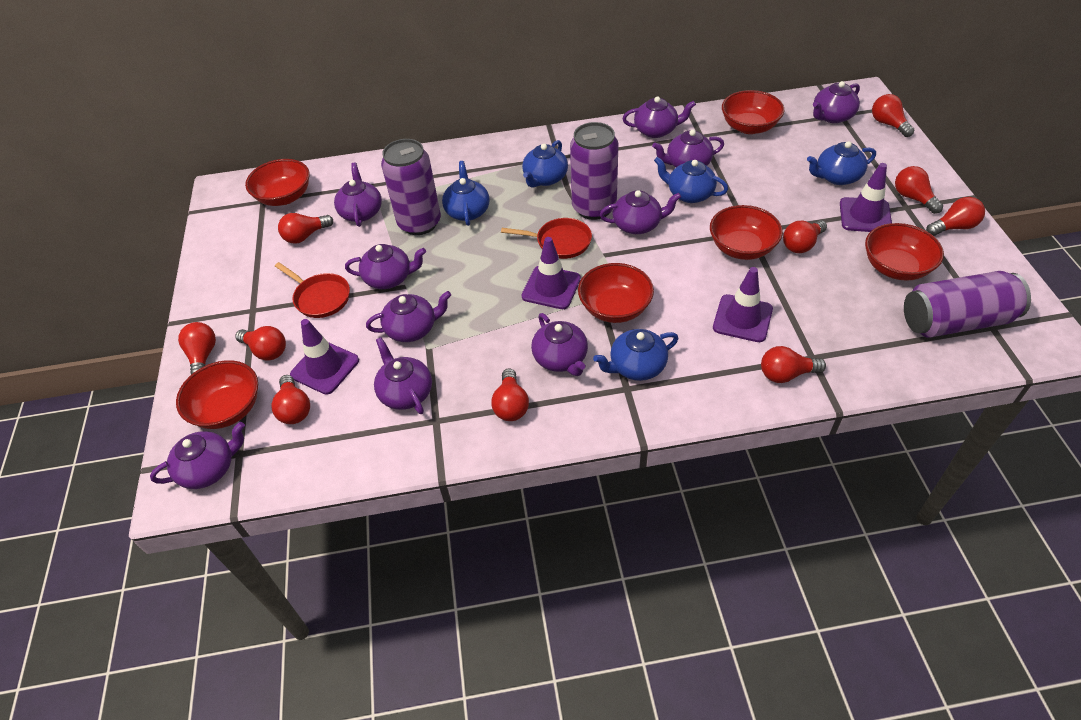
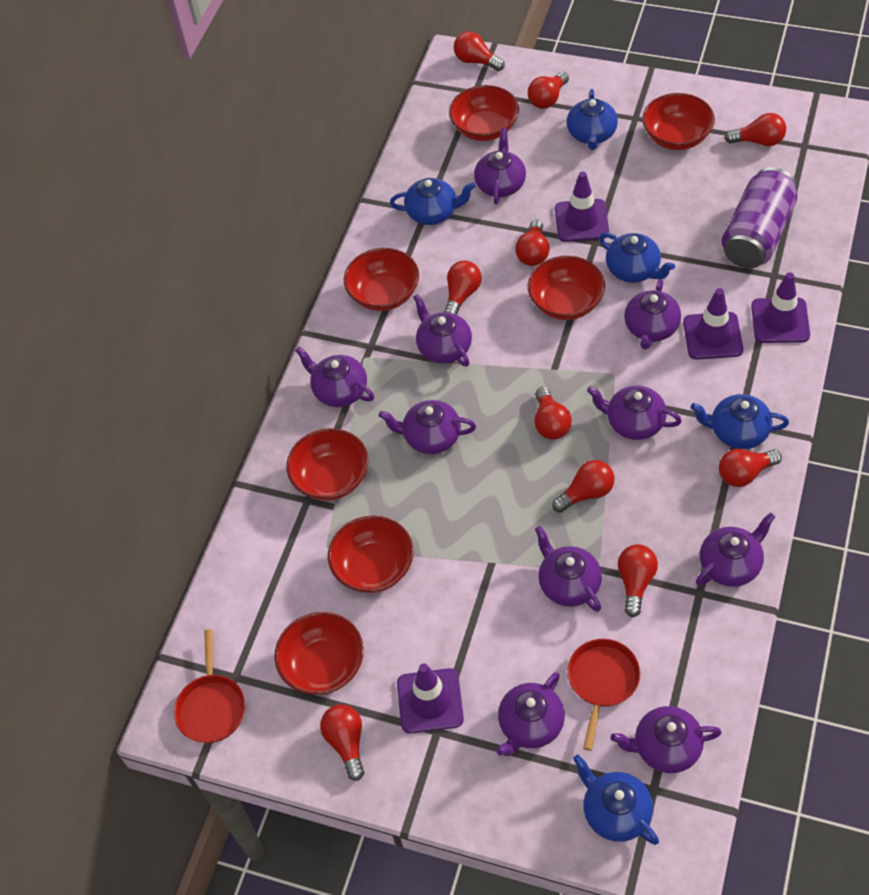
purple can: [381,139,441,235] [570,122,618,220] [904,271,1031,338] = 3 -> [721,167,798,268] = 1
red bowl: [176,360,258,429] [245,159,310,206] [578,263,654,323] [710,205,783,260] [722,90,784,134] [865,223,944,281] = 6 -> [274,612,364,695] [286,428,369,501] [328,515,414,593] [344,248,419,311] [449,85,519,141] [528,256,605,320] [642,93,715,150] = 7

